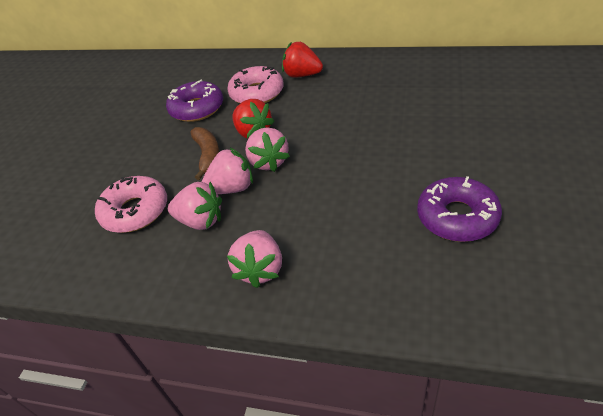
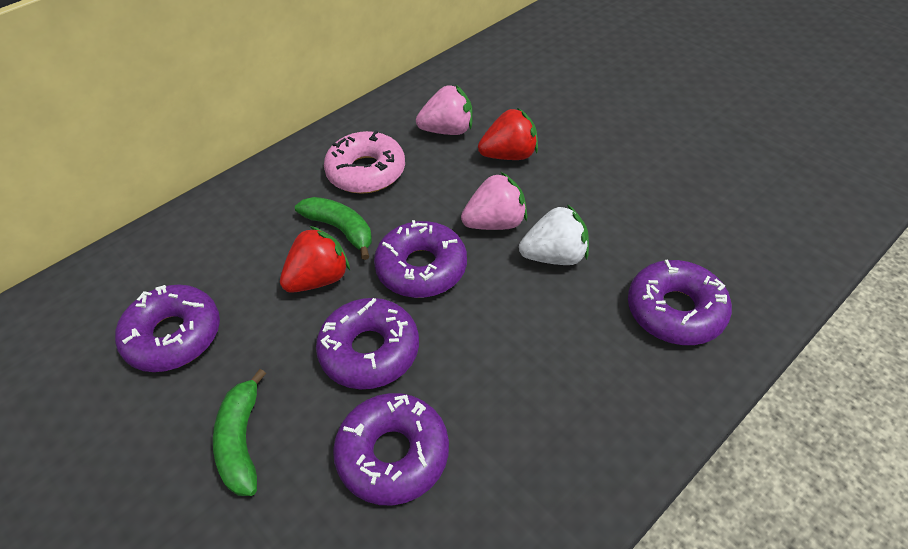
brown banana: [190,127,220,180] = 1 -> none = 0
green banana: none = 0 -> [213,369,266,496] [295,197,372,260] = 2
pink donut: [95,176,167,233] [227,66,284,103] = 2 -> [324,130,405,194] = 1
pink strawberry: [168,182,222,230] [202,147,253,194] [227,230,282,288] [245,127,290,172] = 4 -> [416,84,473,135] [461,172,527,230] = 2
purple donut: [166,80,223,122] [417,176,502,242] = 2 -> [115,284,220,372] [316,298,419,389] [333,393,449,505] [374,220,467,298] [628,260,732,345] = 5
white strawberry: none = 0 -> [519,204,589,265] = 1

